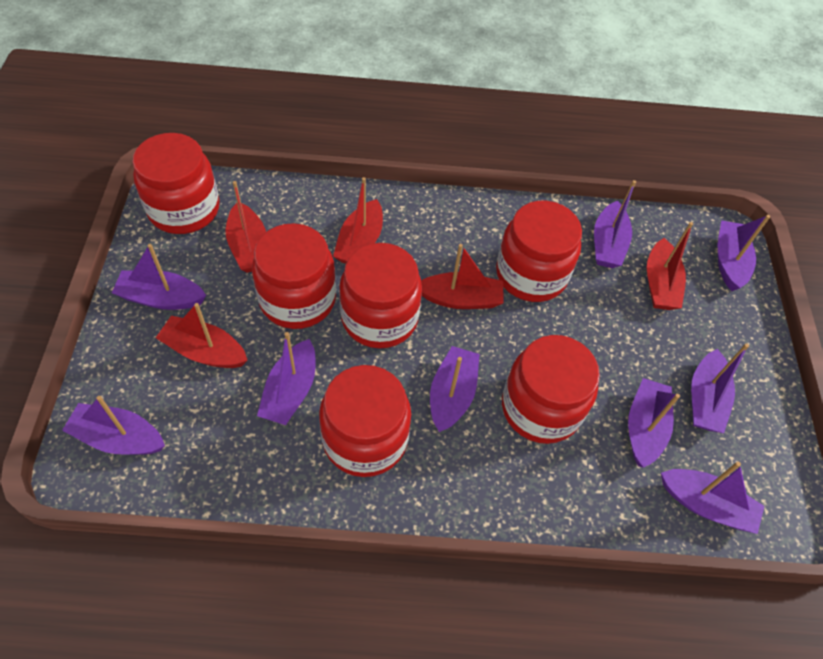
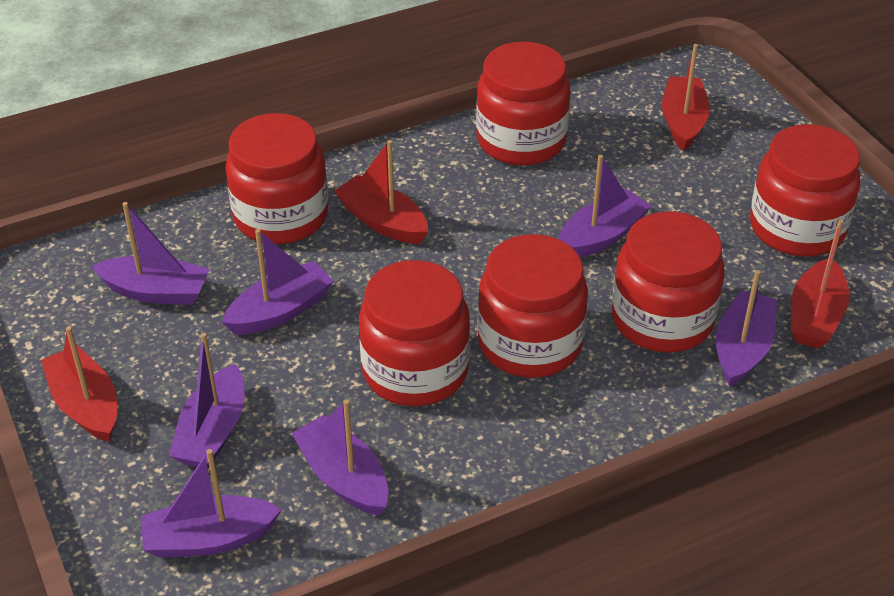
purple boat: [62,396,165,455] [112,244,206,310] [257,332,315,425] [430,346,480,432] [594,180,636,268] [628,378,680,468] [661,462,764,534] [691,343,749,433] [718,215,770,291] = 9 -> [92,202,210,305] [141,449,282,558] [169,333,245,468] [222,229,334,335] [292,399,389,516] [558,155,651,258] [716,270,777,386] = 7
red boat: [156,303,248,368] [225,181,266,273] [333,177,383,264] [421,244,504,309] [647,222,693,310] = 5 -> [41,326,117,442] [334,140,428,244] [662,44,710,151] [791,219,849,348] = 4

